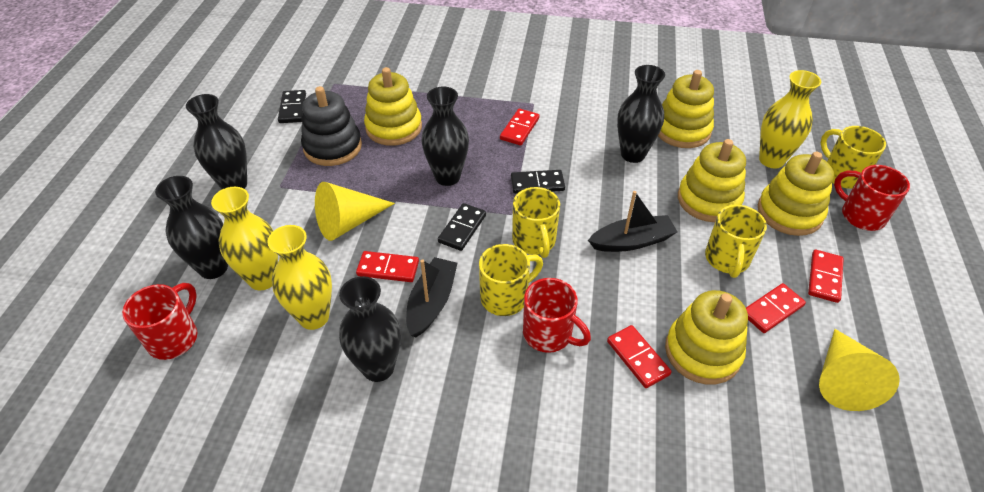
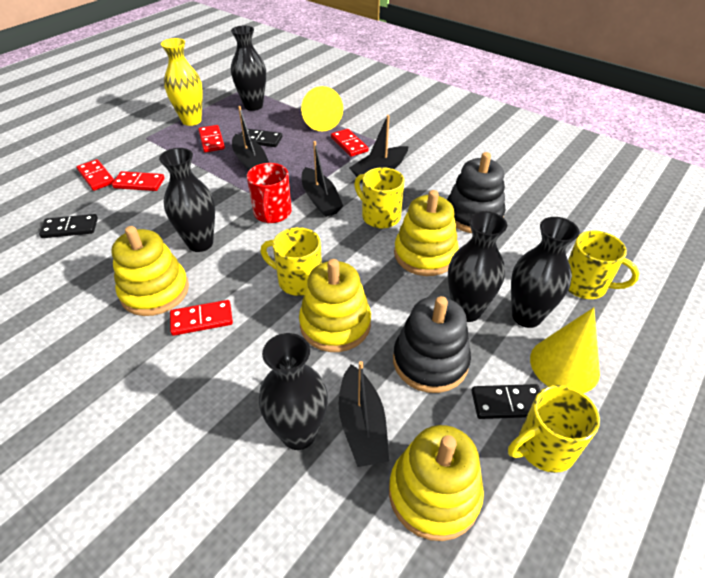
black boat: [406,257,458,337] [588,191,678,252] = 2 -> [232,106,269,170] [302,141,343,217] [339,361,389,467] [349,115,409,181] = 4
black stacking toy: [301,86,362,166] = 1 -> [393,296,471,393] [447,152,506,233] = 2
red mug: [122,283,197,360] [523,278,591,353] [834,165,910,231] = 3 -> [247,163,292,223] = 1
yellow stacking toy: [364,67,422,146] [658,70,714,148] [665,290,748,384] [678,139,746,222] [758,152,834,236] = 5 -> [112,226,189,316] [299,259,371,352] [389,425,484,541] [394,190,459,276] = 4
yellow vase: [211,187,278,291] [267,225,332,330] [759,70,821,168] = 3 -> [161,38,203,126] = 1

